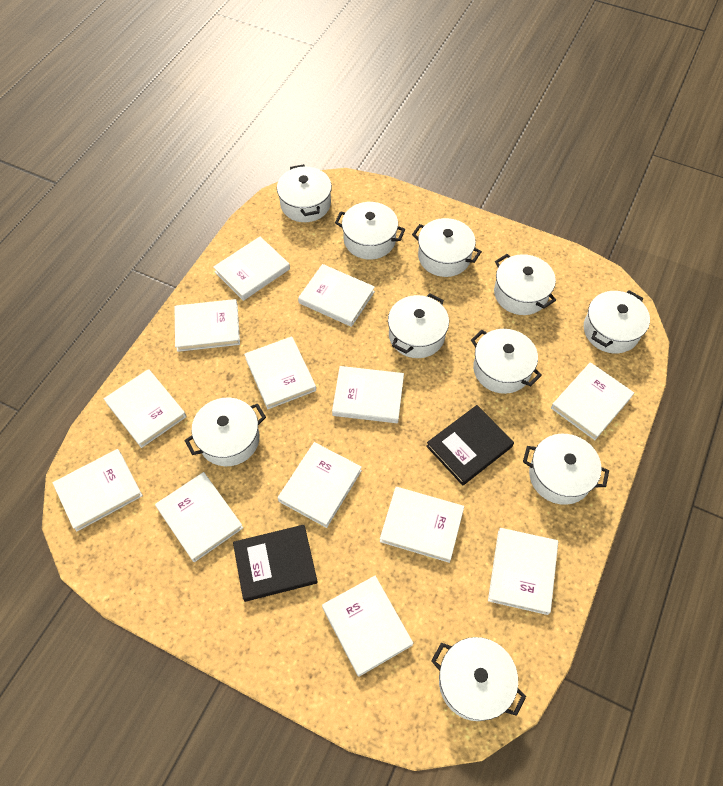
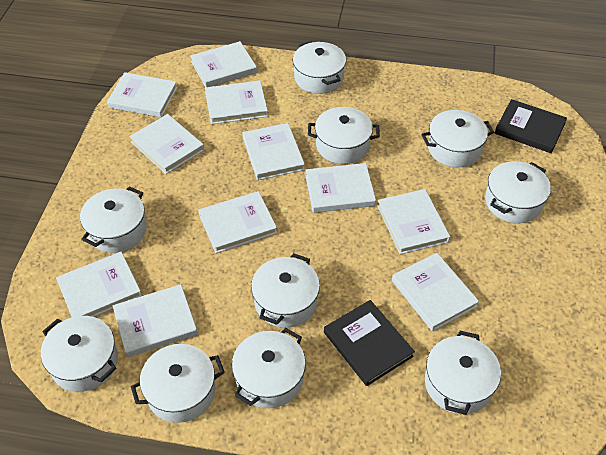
white book: [53,449,143,532] [104,369,186,448] [155,472,243,562] [175,299,240,352] [213,237,290,301] [244,336,316,409] [278,442,362,528] [298,264,375,327] [322,576,413,677] [332,366,404,423] [380,487,464,563] [488,528,558,615] [551,362,634,440] = 13 -> [56,251,142,317] [107,72,178,117] [113,284,198,357] [129,114,204,174] [190,41,257,87] [198,191,277,253] [205,80,268,124] [242,123,305,180] [305,163,376,213] [377,189,450,255] [392,253,479,331] = 11

